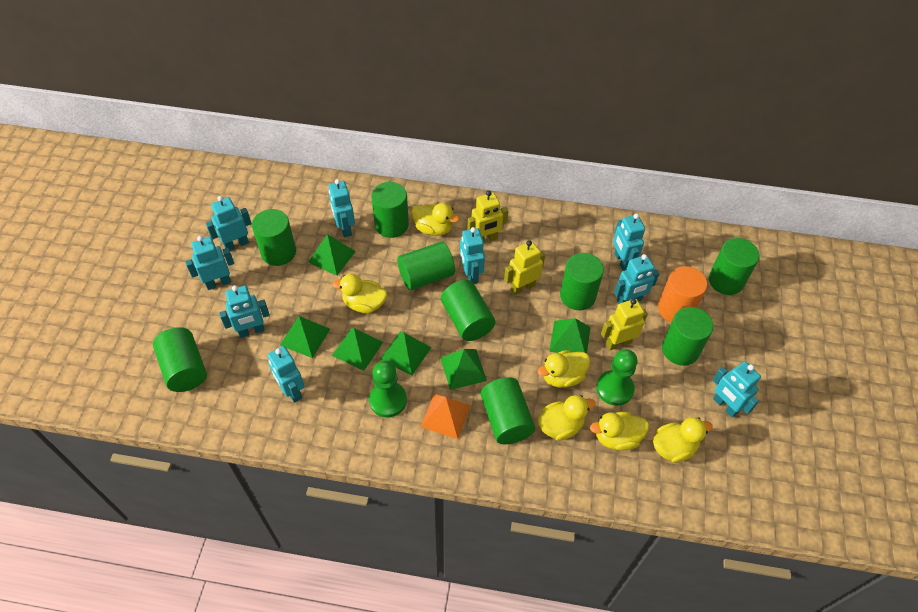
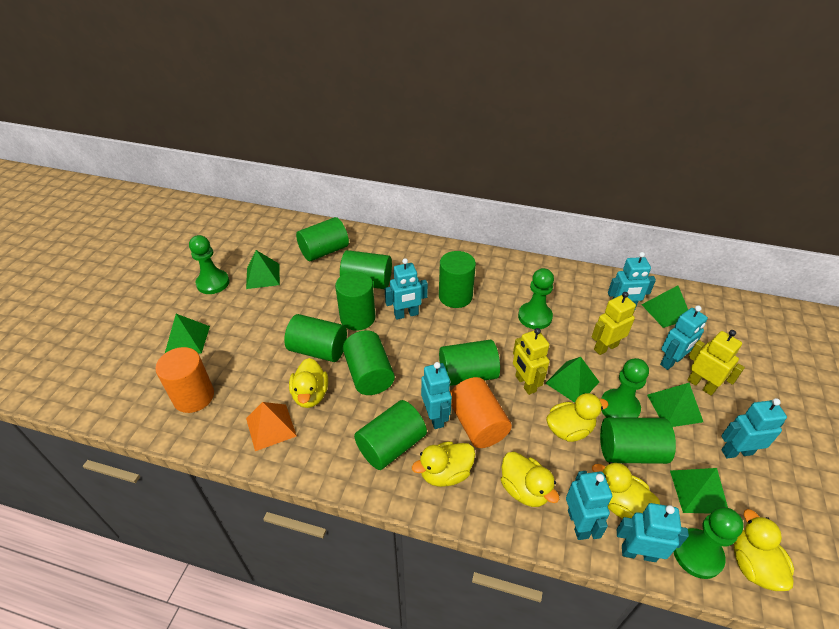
green pawn: [369,361,407,417] [596,349,638,406] = 2 -> [189,235,229,294] [518,268,554,329] [601,358,649,418] [674,507,744,579] = 4
orange cylinder: [658,266,707,322] = 1 -> [155,347,214,413] [450,377,512,448] = 2
turquoise robot: [185,236,234,290] [206,196,252,251] [219,285,270,338] [268,346,304,403] [329,179,355,237] [460,227,485,284] [613,213,645,271] [614,254,659,304] [712,362,761,417] = 9 -> [385,258,428,320] [421,362,452,429] [566,471,612,540] [608,252,656,309] [617,503,689,562] [660,305,708,370] [721,398,787,458] = 7

